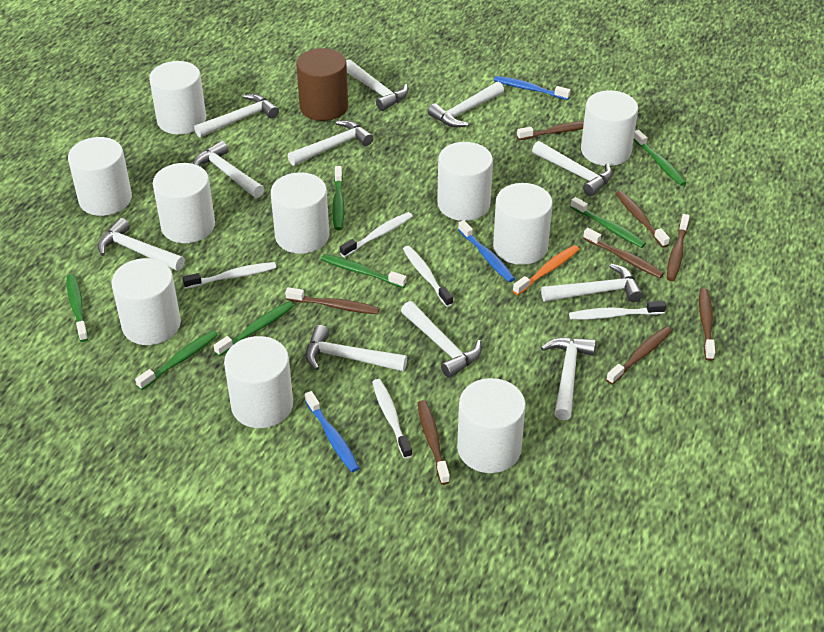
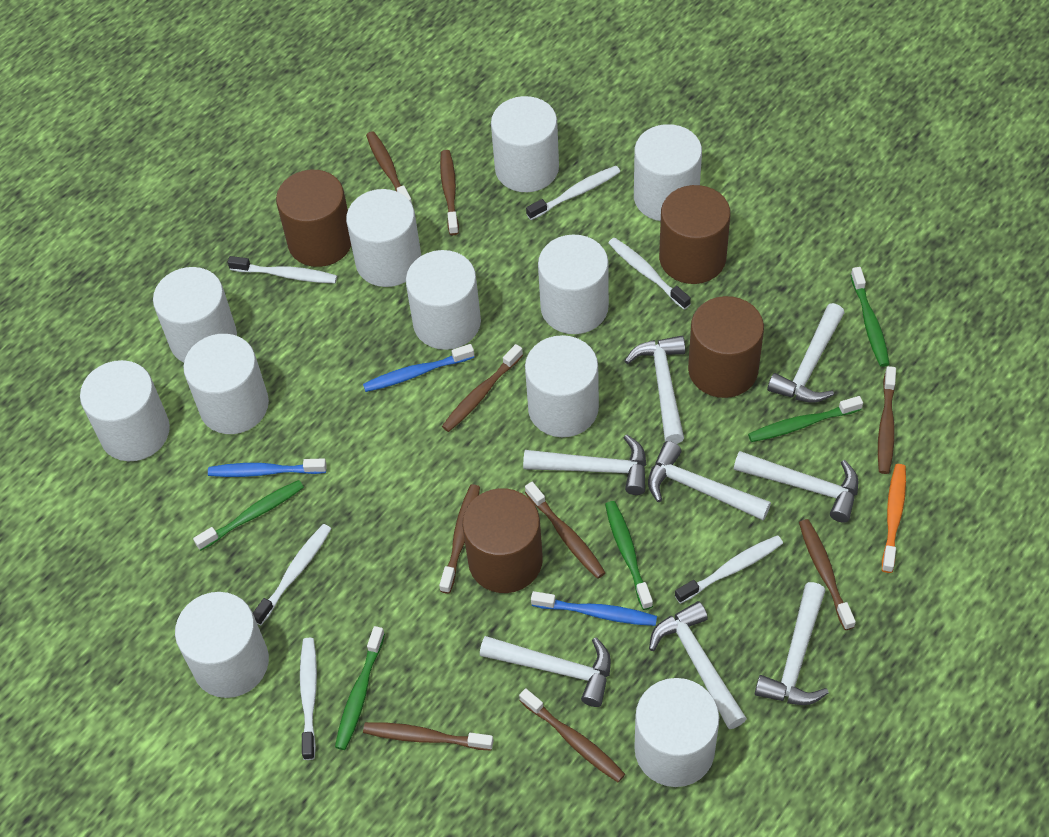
brown cylinder: [296,48,348,121] = 1 -> [276,170,351,267] [462,488,543,593] [659,185,730,284] [688,296,764,398] = 4
brown toothbrush: [285,287,380,314] [418,400,450,485] [517,121,584,140] [583,228,664,278] [606,326,672,384] [615,191,670,248] [667,214,690,281] [699,288,715,361] = 8 -> [363,722,493,750] [366,131,412,203] [439,484,480,594] [440,150,459,235] [442,344,523,432] [519,688,625,782] [525,482,606,579] [799,519,856,630] [878,366,896,474] = 9
green toothbrush: [67,274,88,342] [135,330,218,390] [214,301,294,356] [321,254,407,288] [332,166,344,230] [571,197,646,248] [634,130,686,186] = 7 -> [193,480,304,551] [335,626,385,750] [605,501,653,610] [748,396,863,442] [851,267,889,367] = 5
white cylinder: [68,137,132,216] [111,258,181,345] [149,61,206,135] [153,163,215,243] [224,336,293,428] [271,172,329,254] [437,142,493,221] [457,378,526,473] [493,183,553,265] [581,90,638,166] = 10 -> [80,360,170,461] [153,267,237,363] [175,592,269,698] [183,334,269,434] [346,189,421,287] [406,250,481,350] [491,96,559,192] [525,335,599,437] [538,235,609,334] [634,124,702,221] [634,678,719,787] = 11
white hammer: [98,218,185,271] [193,141,264,198] [194,94,279,138] [288,120,373,166] [305,325,407,372] [346,59,408,111] [401,301,482,378] [428,82,504,127] [532,141,613,196] [541,264,643,302] [541,337,596,420] = 11 -> [480,636,611,707] [523,434,647,495] [625,336,685,444] [648,441,771,520] [649,601,747,729] [734,451,858,523] [755,582,829,705] [767,303,845,403] = 8
white toothbrush: [182,262,276,289] [340,212,413,257] [372,379,412,459] [403,246,453,307] [569,301,666,320] = 5 -> [228,256,337,283] [253,524,331,625] [300,638,317,760] [526,166,620,220] [608,238,691,310] [675,535,783,604] = 6

